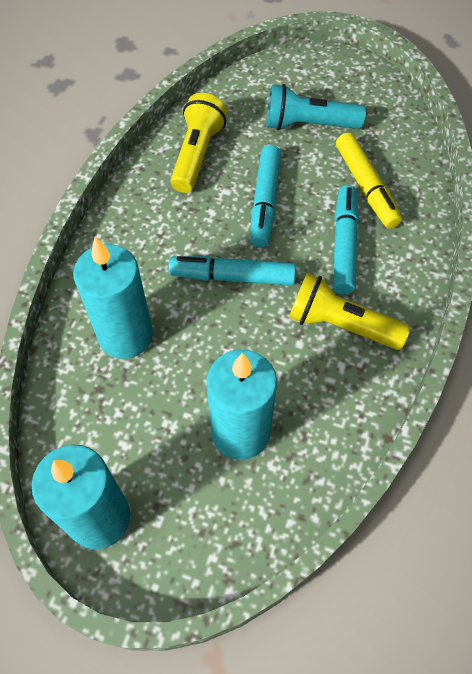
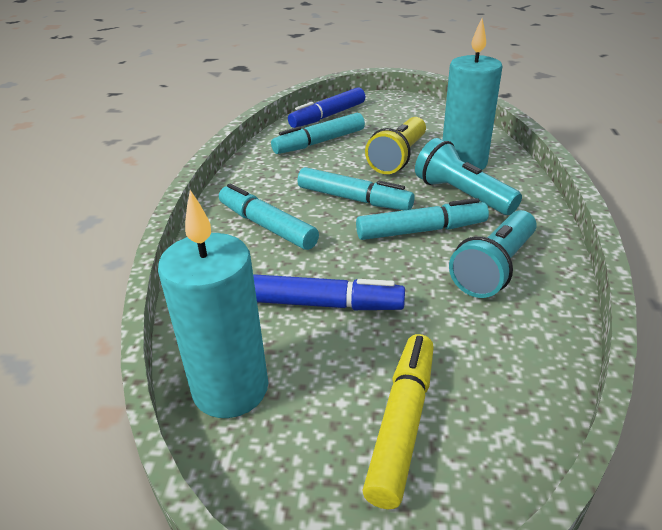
blue marker: none = 0 -> [253,274,405,310] [288,87,365,128] = 2
turquoise candle: [32,445,130,550] [73,237,153,359] [206,349,277,460] = 3 -> [158,190,268,418] [443,18,503,170] = 2
turquoise flashlight: [266,84,366,130] = 1 -> [415,138,522,215] [449,210,537,298] = 2
turquoise marker: [168,256,296,286] [250,145,281,247] [333,185,359,294] = 3 -> [219,184,319,250] [271,113,365,154] [297,167,415,210] [356,198,489,240] = 4
yellow flashlight: [170,93,227,193] [289,273,410,350] = 2 -> [365,117,426,174] = 1

